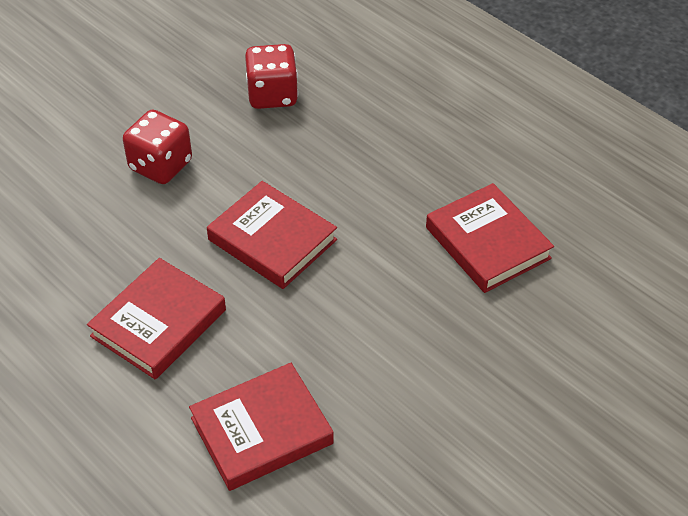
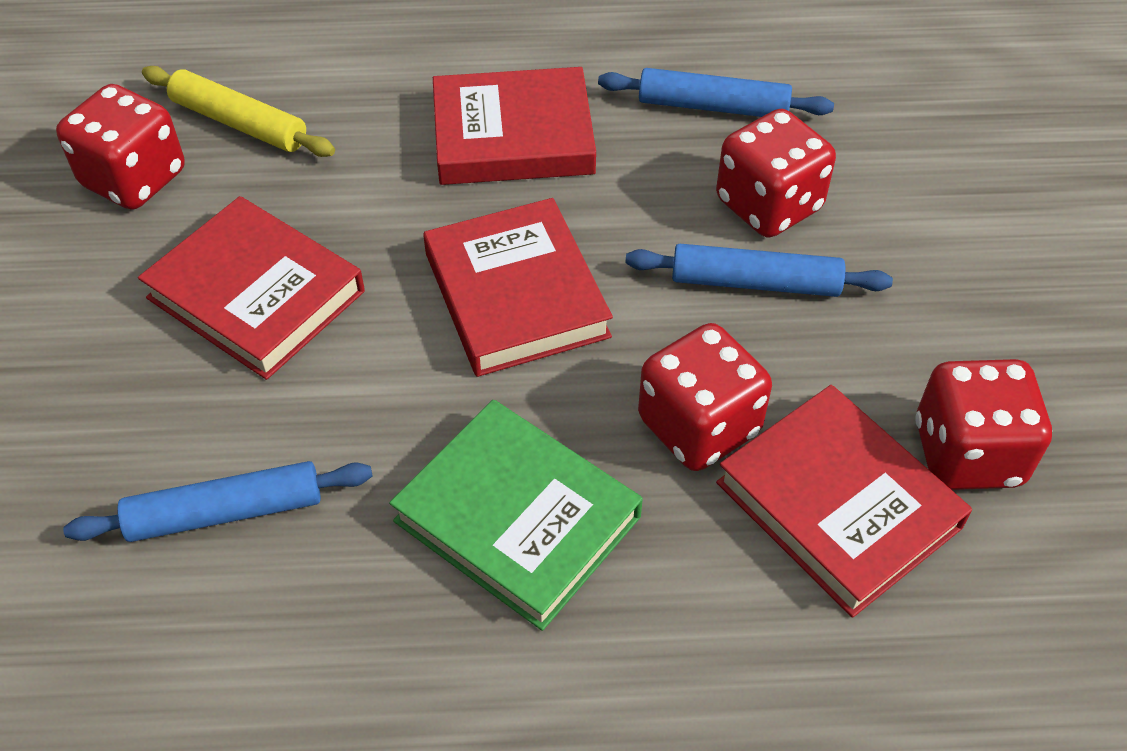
blue rolling pin: none = 0 -> [63,461,373,542] [598,68,834,117] [625,244,893,297] = 3
green book: none = 0 -> [389,400,643,631] = 1
red dice: [123,110,192,184] [245,44,298,109] = 2 -> [56,84,185,210] [638,323,772,471] [716,109,836,238] [915,359,1052,490] = 4
yellow rolling pin: none = 0 -> [142,66,335,157] = 1

